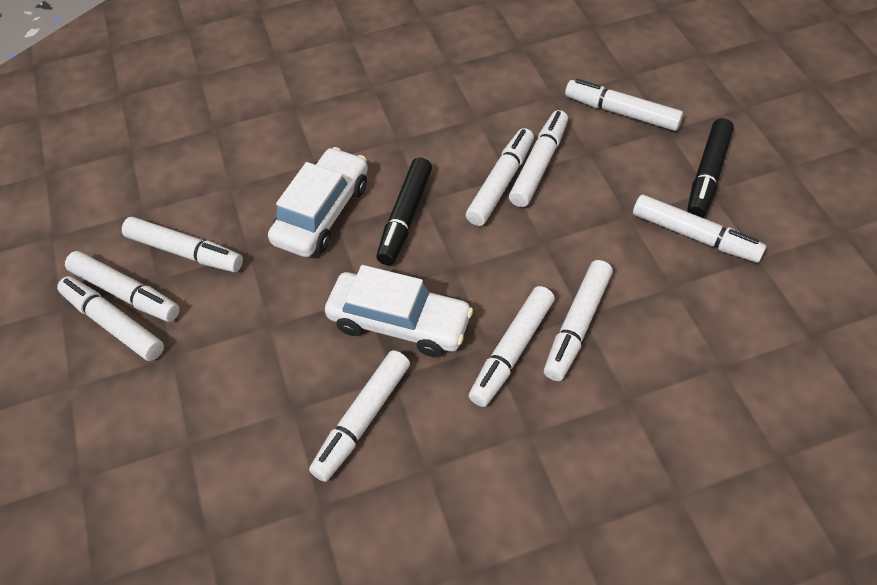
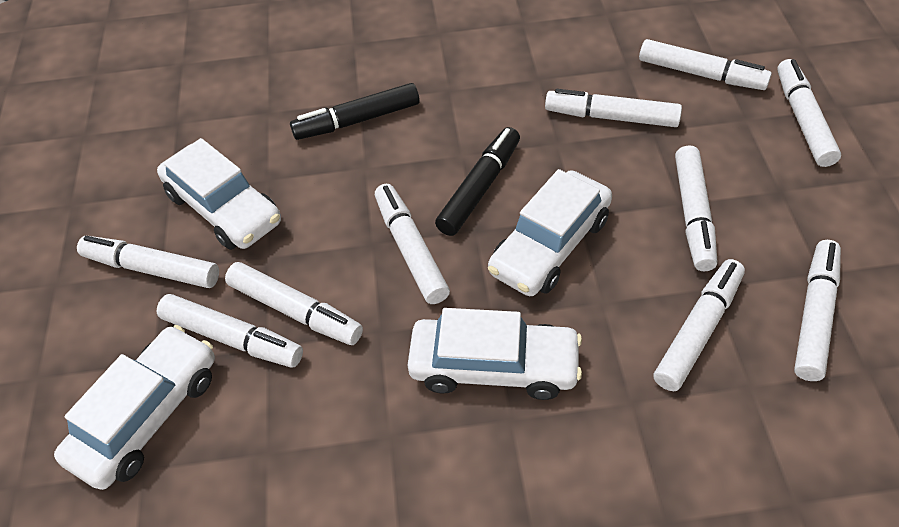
white car: [268,147,368,257] [325,265,473,357] = 2 -> [54,325,215,490] [157,138,281,250] [408,308,582,400] [488,169,612,296] = 4

